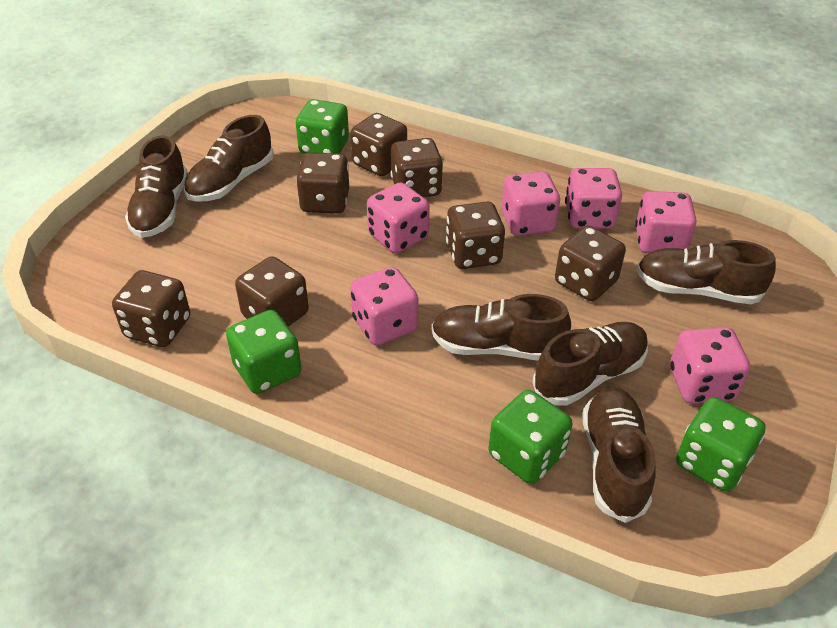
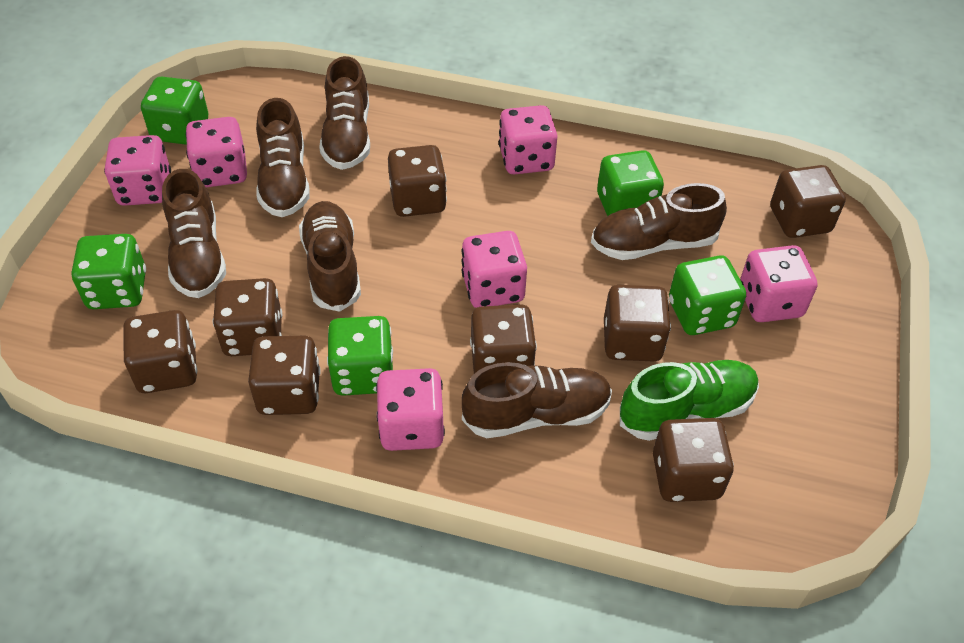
brown dice: [112,270,190,347] [235,256,309,327] [296,152,349,213] [350,113,407,176] [391,138,443,197] [446,202,505,269] [555,226,626,301] = 7 -> [123,310,197,393] [213,278,282,356] [248,336,321,415] [388,145,447,217] [470,305,537,374] [604,285,671,362] [653,418,734,502] [771,165,846,238] = 8
green dice: [226,310,302,394] [296,99,349,154] [488,390,573,484] [676,397,766,491] = 4 -> [71,234,146,309] [141,76,208,145] [327,316,393,396] [597,150,664,216] [669,255,746,335] = 5
green shoe: none = 0 -> [620,360,759,441] = 1

